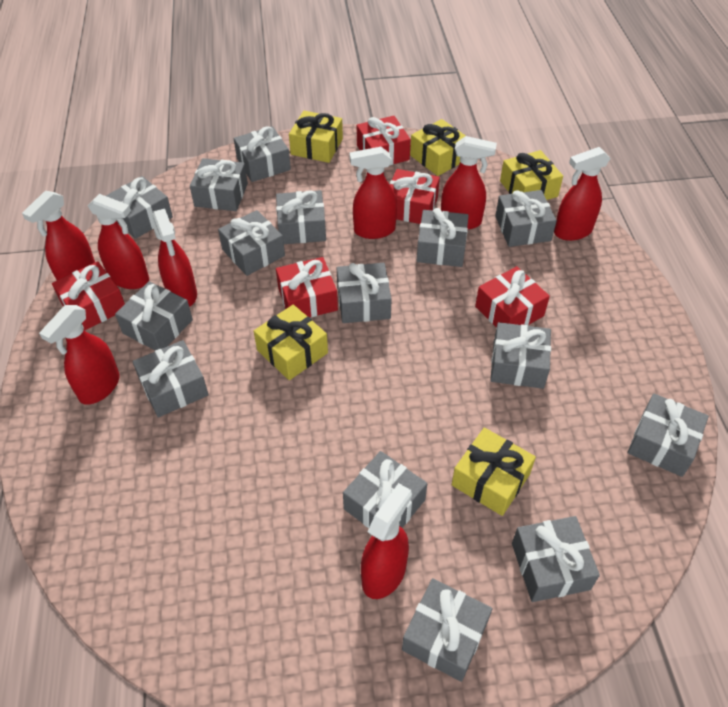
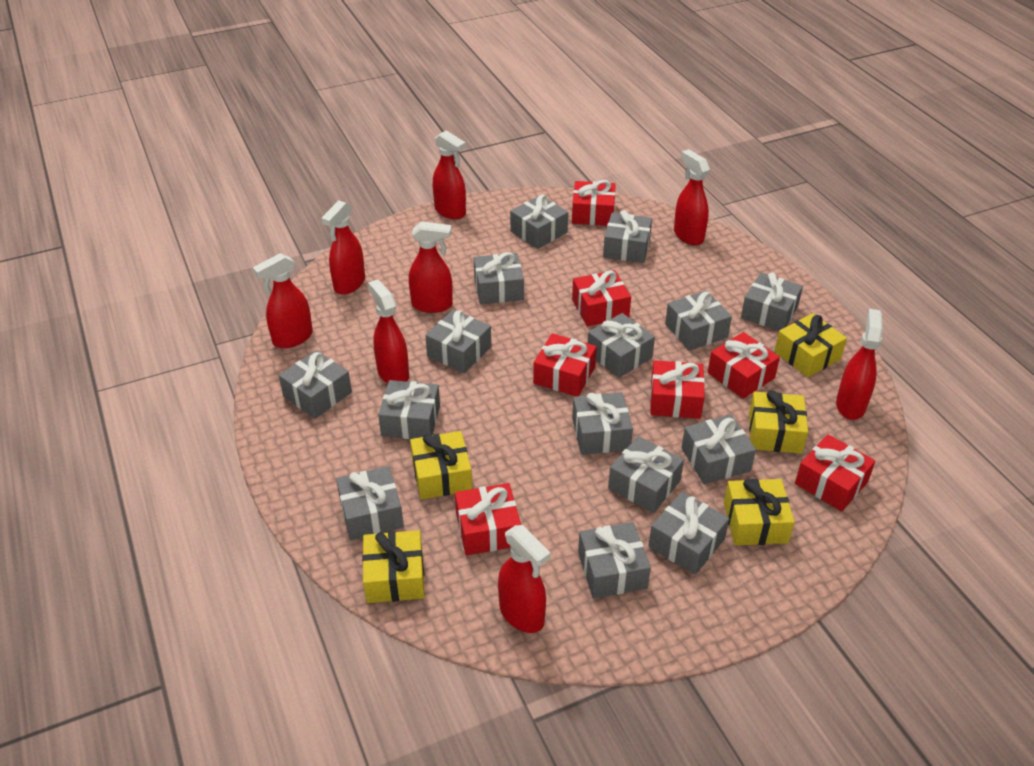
red gift: [52,261,125,330] [276,257,338,317] [357,116,411,166] [390,169,440,224] [475,266,550,328] = 5 -> [455,483,521,555] [533,333,597,396] [572,180,616,226] [572,270,631,326] [650,360,705,419] [708,332,780,399] [795,434,875,512] = 7

